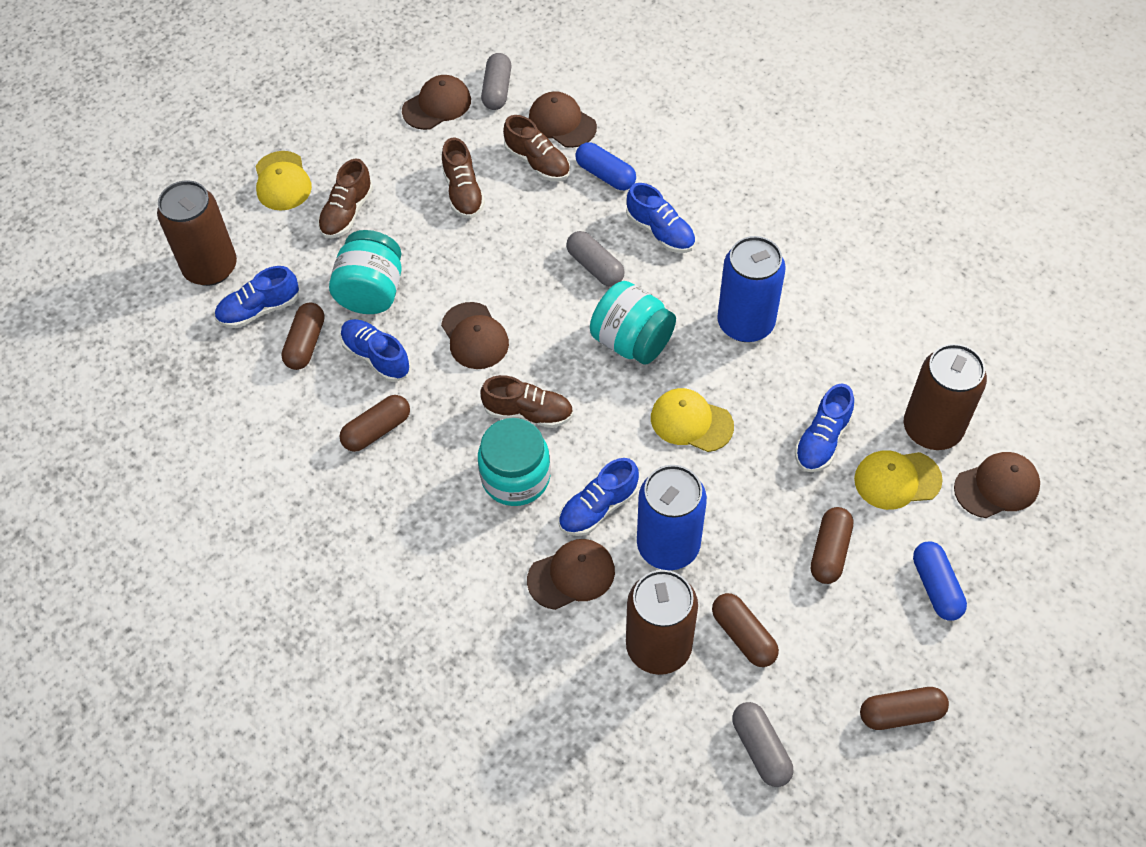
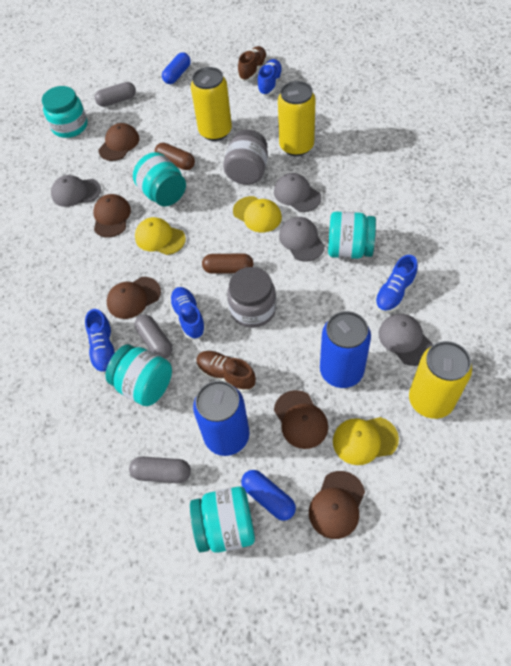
blue shoe: [214,266,299,328] [340,319,411,382] [558,458,639,536] [626,183,695,253] [795,384,854,472] = 5 -> [85,309,115,374] [169,287,206,340] [257,59,283,96] [375,255,418,313] = 4
brown can: [157,180,237,286] [626,570,698,675] [904,344,987,450] = 3 -> none = 0
brown capsule: [281,302,325,370] [339,395,410,452] [712,593,779,667] [811,507,853,584] [860,687,949,730] = 5 -> [155,143,195,170] [202,253,253,274] = 2
brown shoe: [318,159,373,238] [442,138,485,219] [480,375,573,428] [503,115,570,181] = 4 -> [196,351,256,393] [238,46,267,81] = 2
grey cap: none = 0 -> [51,175,101,207] [274,173,321,212] [279,217,325,262] [379,314,434,366] = 4
grey jar: none = 0 -> [223,130,268,185] [227,267,276,328] = 2
turquoise jar: [329,230,402,314] [478,418,551,506] [590,281,676,365] = 3 -> [42,86,87,138] [105,344,172,406] [133,152,186,207] [190,486,255,553] [328,211,376,259] = 5
yellow can: none = 0 -> [191,67,232,141] [278,81,316,156] [409,341,472,419] = 3

